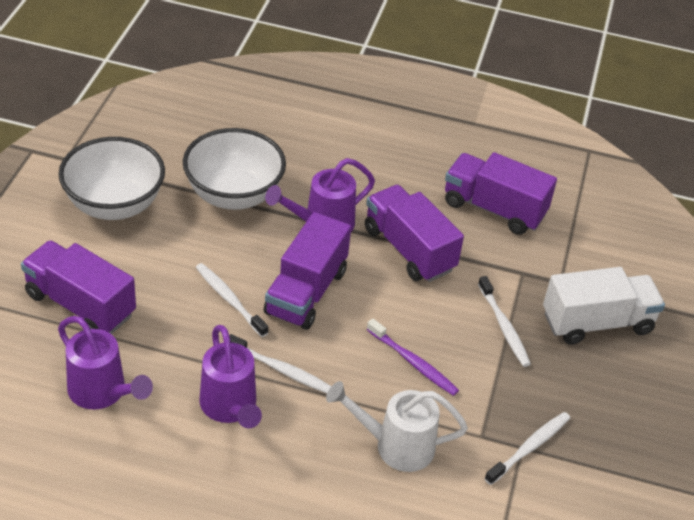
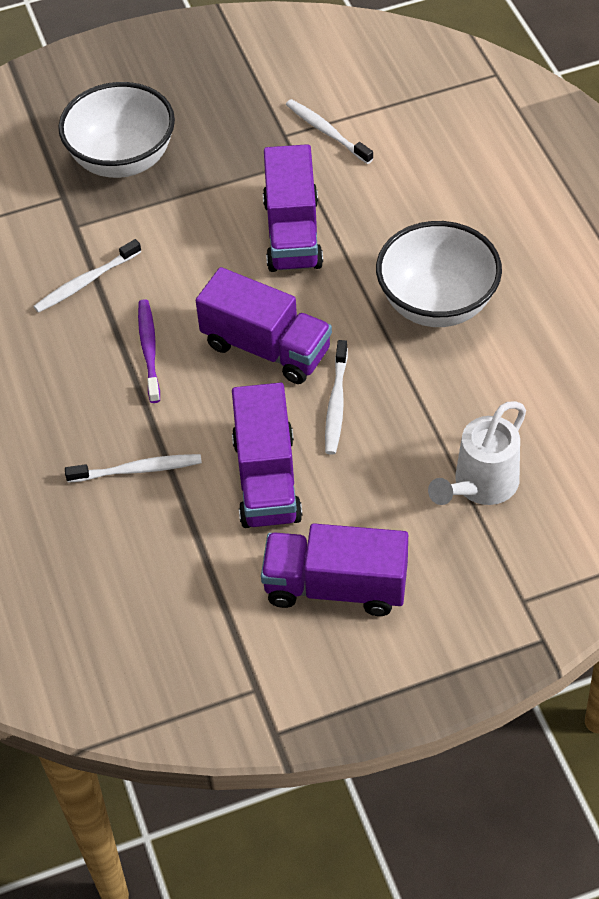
purple watering can: [58,316,153,410] [199,325,262,428] [265,158,375,232] = 3 -> none = 0
white truck: [543,267,665,345] = 1 -> none = 0

